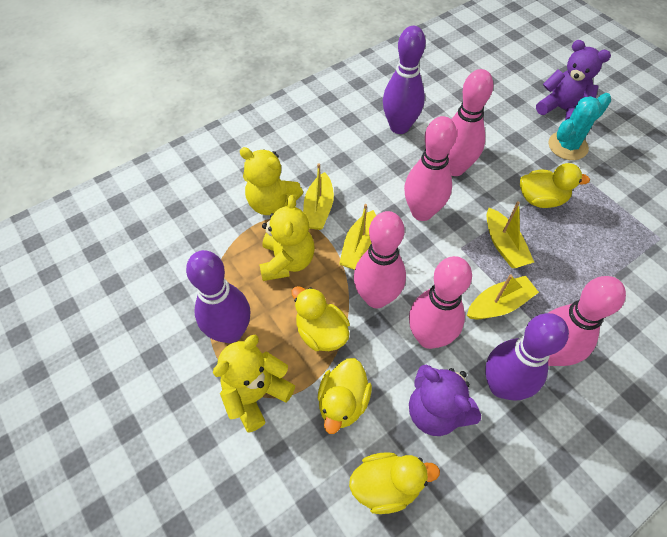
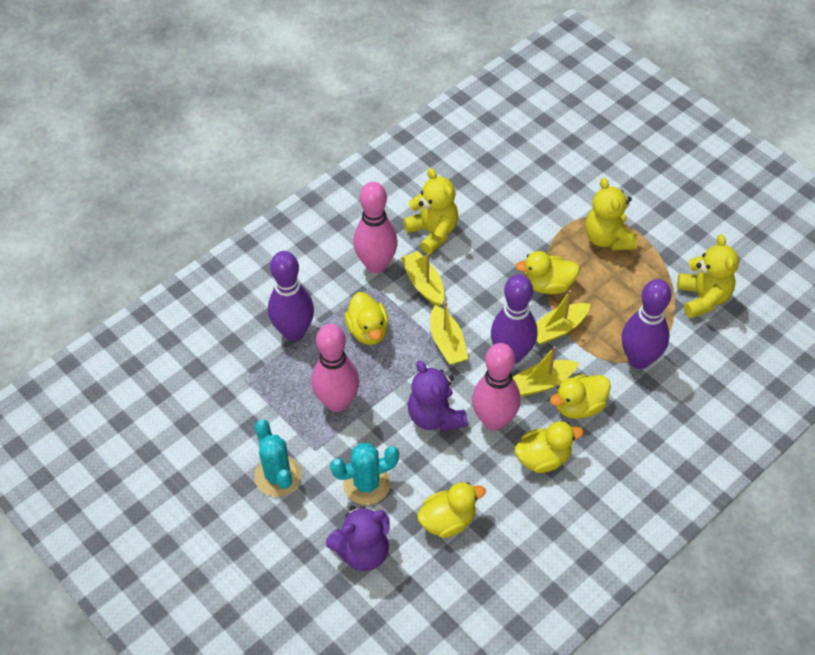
pink bowling pin: [354,211,406,308] [404,116,457,221] [409,256,472,349] [448,69,493,176] [548,276,626,366] = 5 -> [311,324,359,412] [353,182,398,273] [472,343,521,431] = 3
turquoise cactus: [548,93,611,160] = 1 -> [255,420,301,497] [330,443,399,505] = 2
yellow duck: [292,286,350,351] [318,358,372,434] [349,452,440,514] [520,163,590,208] = 4 -> [345,292,389,345] [417,482,486,538] [515,421,584,473] [516,251,580,294] [550,374,611,419] = 5

